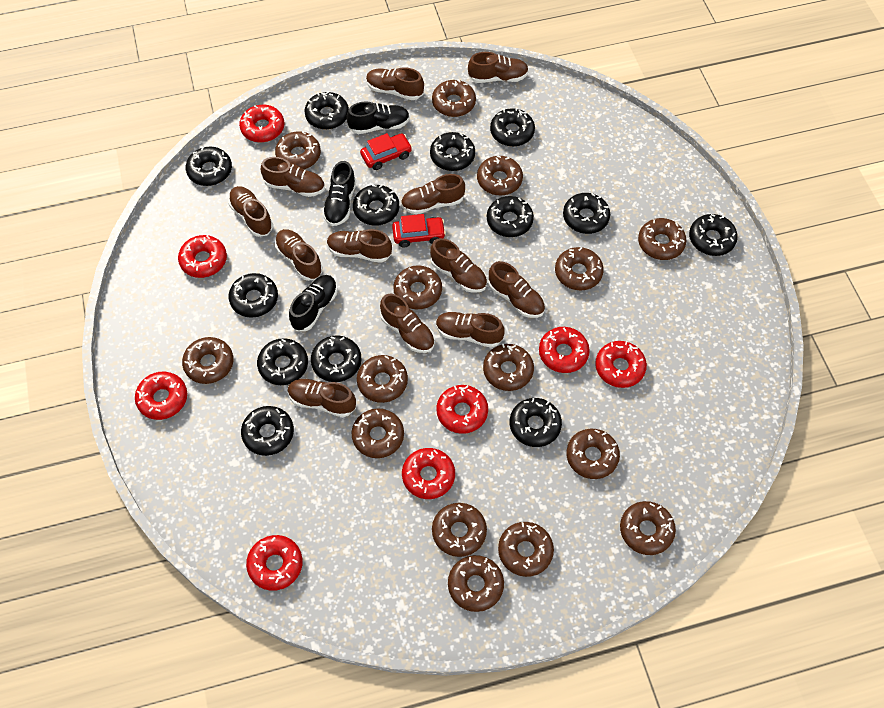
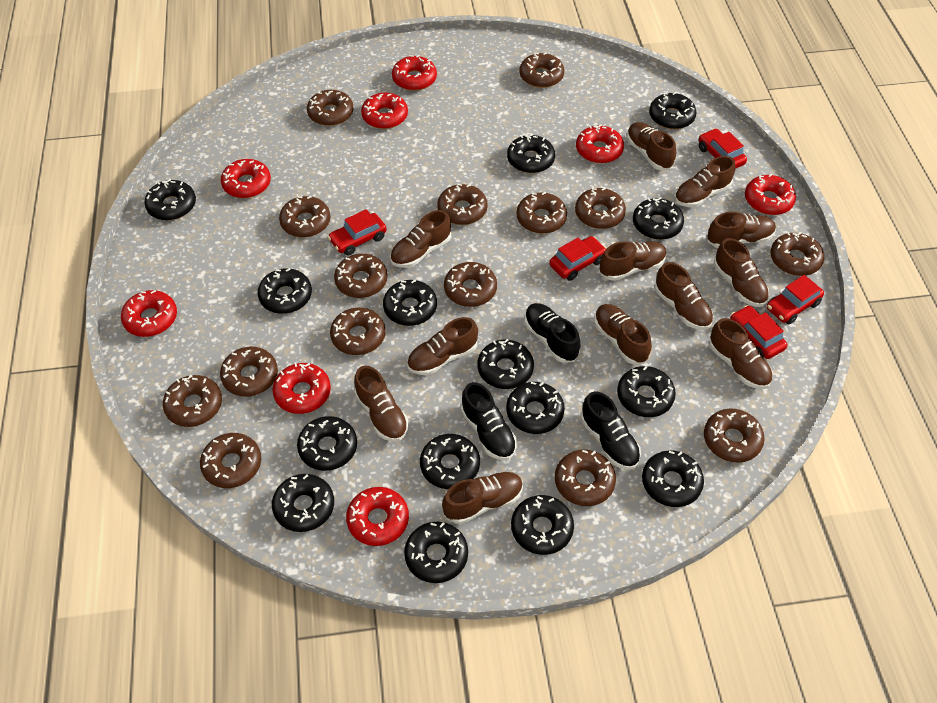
black donut: [186,147,232,186] [228,273,278,318] [241,406,294,456] [257,338,308,385] [304,91,349,130] [311,335,362,382] [353,184,399,226] [430,132,475,171] [487,196,534,237] [490,107,535,147] [510,398,562,447] [563,193,610,234] [689,214,738,256] = 13 -> [144,179,196,220] [258,268,312,314] [272,474,334,532] [297,416,357,471] [383,280,437,326] [404,522,468,583] [420,434,480,489] [477,339,534,389] [506,382,565,434] [507,134,555,173] [511,495,574,555] [617,366,676,417] [633,197,684,240] [642,450,704,507] [649,92,696,129] = 15
red car: [360,133,412,170] [392,214,446,247] = 2 -> [328,209,387,255] [549,236,607,281] [699,128,747,169] [730,305,787,359] [767,275,824,324] = 5

